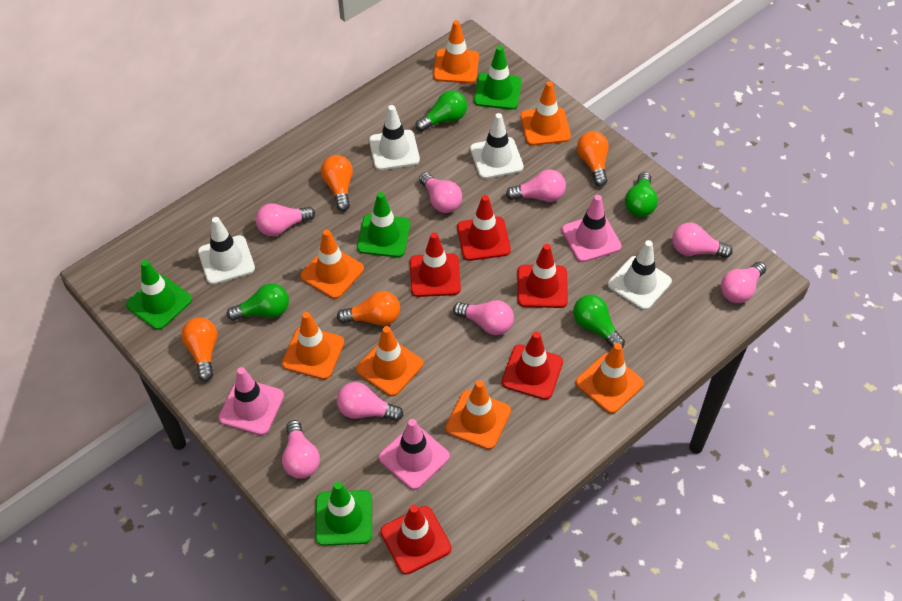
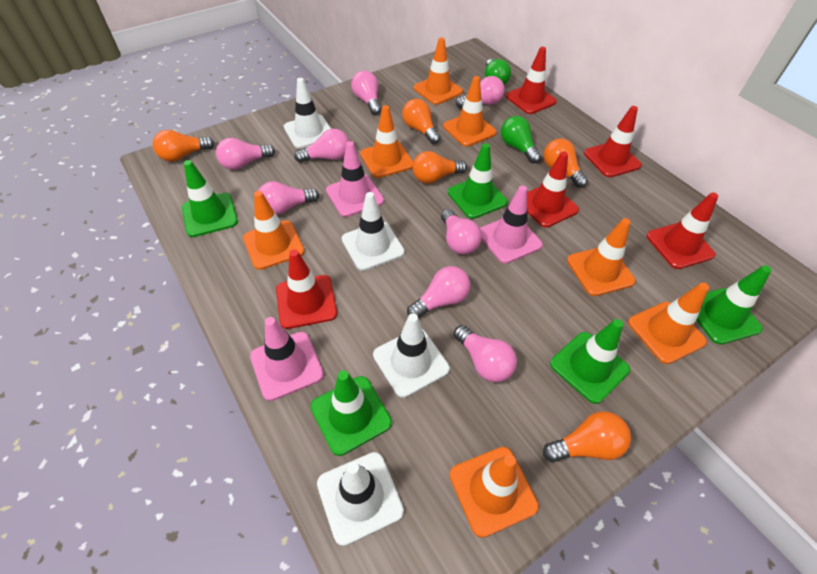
green light bulb: [227,283,289,321] [415,90,467,131] [573,295,625,349] [625,172,658,217] = 4 -> [485,59,511,85] [501,116,541,163] = 2
green traffic cone: [126,260,192,330] [315,482,372,546] [357,192,410,257] [474,46,522,110] = 4 -> [182,160,238,237] [310,370,392,456] [448,143,508,219] [550,319,630,404] [696,265,772,345] = 5
orange light bulb: [181,318,217,381] [321,155,353,211] [337,291,400,326] [577,131,609,187] = 4 -> [153,130,215,162] [402,99,441,144] [413,151,467,184] [543,411,631,463] [544,138,588,188] = 5

